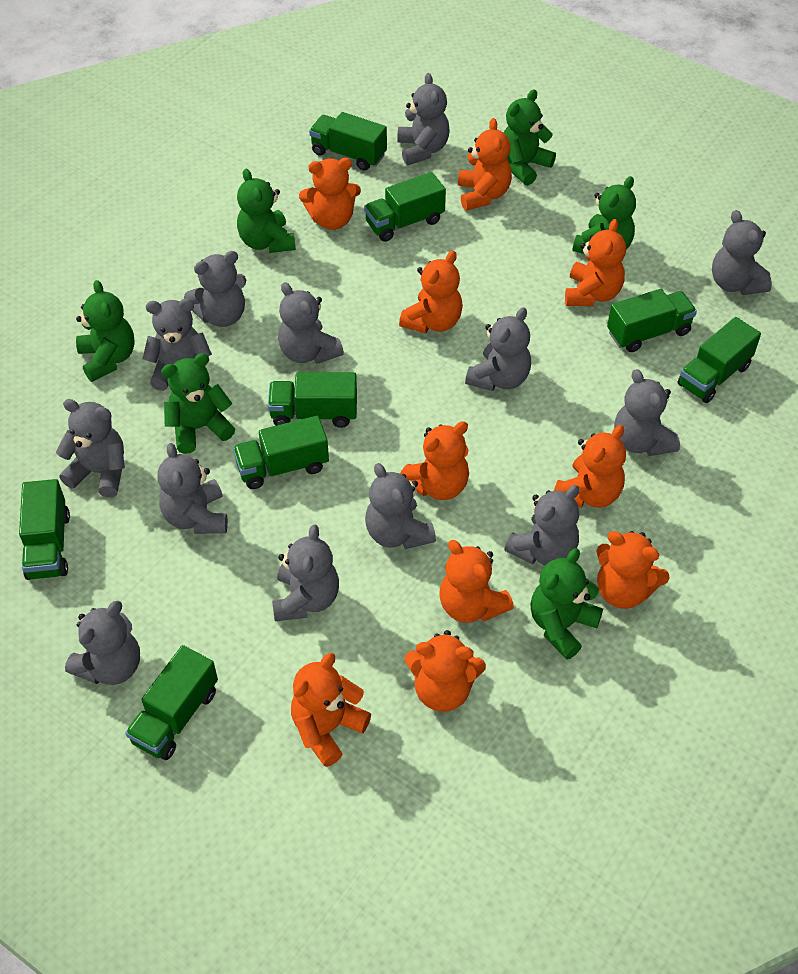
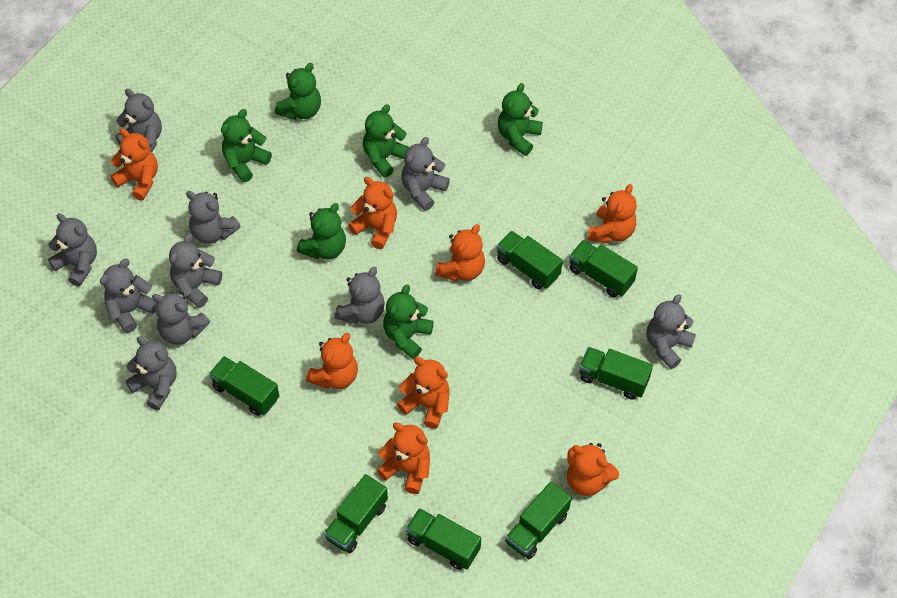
green truck: [19,479,70,580] [125,645,218,760] [233,416,329,489] [268,372,357,428] [309,112,387,171] [364,172,446,242] [607,289,697,352] [677,317,761,403] = 8 -> [209,356,279,416] [324,474,388,553] [406,508,481,570] [497,231,563,289] [505,482,572,559] [569,240,638,298] [579,347,653,400] = 7
grey teddy bear: [56,399,125,498] [65,601,140,685] [143,299,212,391] [158,443,228,534] [184,251,246,327] [272,524,339,621] [278,282,344,364] [365,463,436,549] [397,73,450,165] [465,307,531,391] [504,485,579,565] [614,369,680,456] [712,210,772,295] = 13 -> [48,213,97,286] [100,259,157,333] [115,88,162,152] [125,336,177,410] [152,292,210,345] [169,234,222,308] [186,191,241,244] [334,267,385,324] [401,137,450,211] [646,294,696,369] = 10
orange teddy bear: [291,653,371,767] [299,158,361,230] [399,250,463,333] [400,421,469,500] [405,630,486,712] [440,540,514,623] [458,118,512,211] [554,425,626,508] [565,219,626,306] [596,531,670,609] = 10 -> [111,128,158,201] [306,333,358,389] [348,177,397,249] [377,423,430,494] [397,357,450,429] [435,224,485,281] [567,443,619,496] [588,184,637,243] = 8

